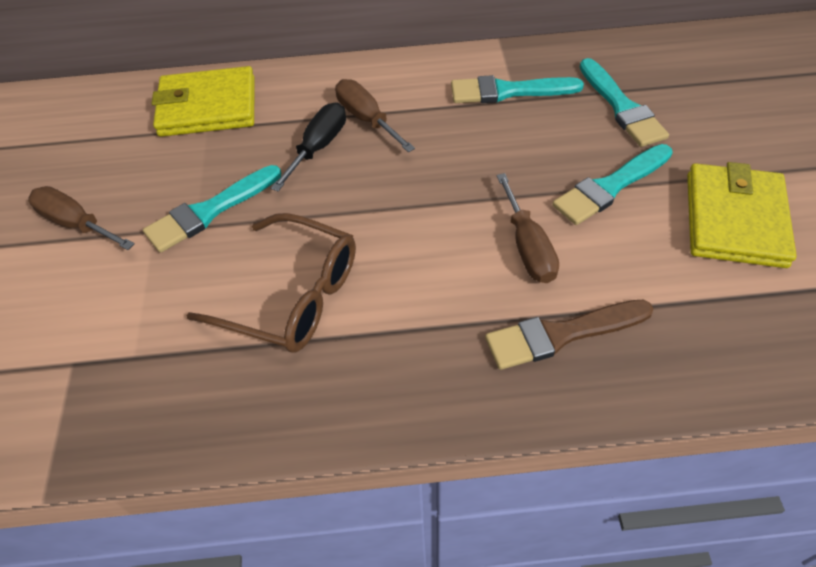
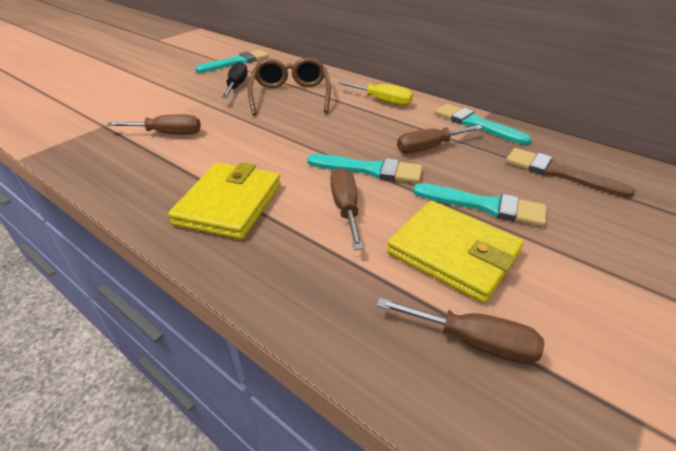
brown screwdriver: [28,186,134,250] [335,79,415,152] [496,173,559,283] = 3 -> [106,114,201,134] [330,168,363,250] [376,298,545,364] [397,125,483,153] = 4
yellow screwdriver: none = 0 -> [338,81,413,106] = 1

